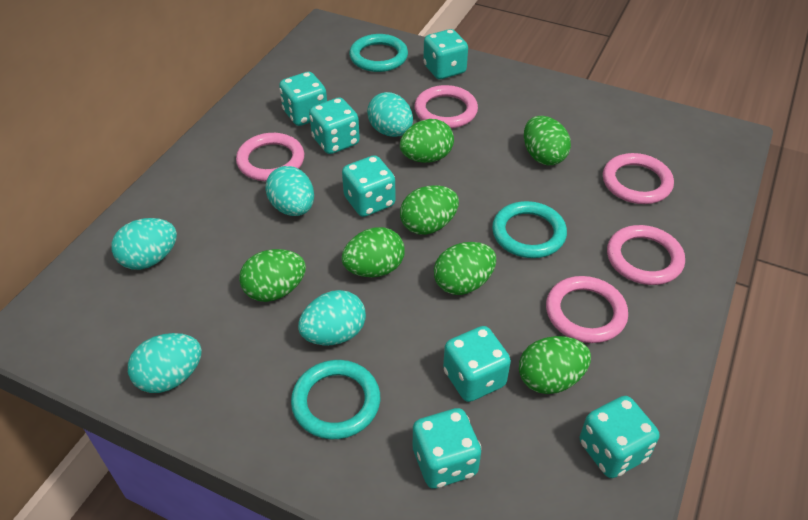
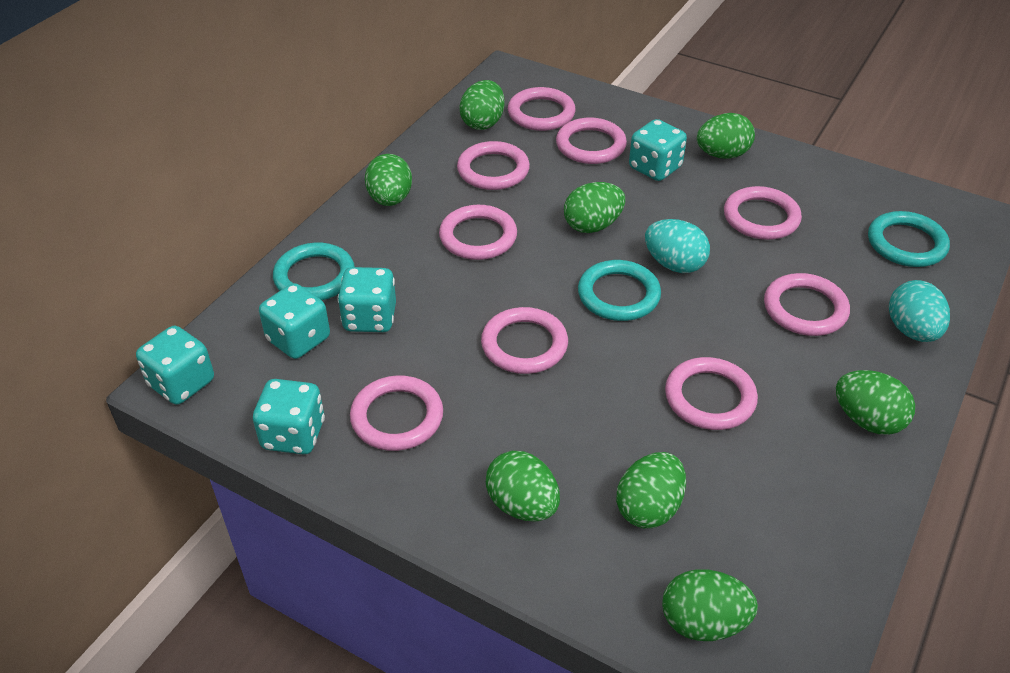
green egg: [239,249,306,302] [341,227,405,277] [400,119,454,163] [400,185,459,235] [434,242,496,295] [519,336,591,394] [524,116,571,165] = 7 -> [365,154,412,206] [459,80,504,130] [486,451,560,521] [564,182,625,233] [616,452,686,529] [662,569,758,641] [697,113,755,159] [836,370,915,435] = 8
pink ring: [236,133,304,181] [414,85,478,129] [546,276,628,343] [603,153,674,204] [607,225,685,285] = 5 -> [350,375,443,451] [439,205,517,260] [457,141,530,190] [481,307,568,374] [508,87,575,131] [556,118,627,164] [665,357,758,430] [724,186,802,240] [764,273,850,336] = 9
turquoise dice: [279,72,327,126] [309,97,360,154] [342,155,395,217] [413,408,481,489] [423,29,468,79] [443,326,511,402] [580,396,660,478] = 7 -> [136,326,214,405] [253,379,325,454] [259,283,330,359] [337,267,396,332] [629,119,687,181] = 5
turquoise egg: [111,218,177,270] [128,333,202,393] [265,166,314,216] [298,290,366,345] [367,92,413,137] = 5 -> [645,219,710,273] [889,280,950,342] = 2

